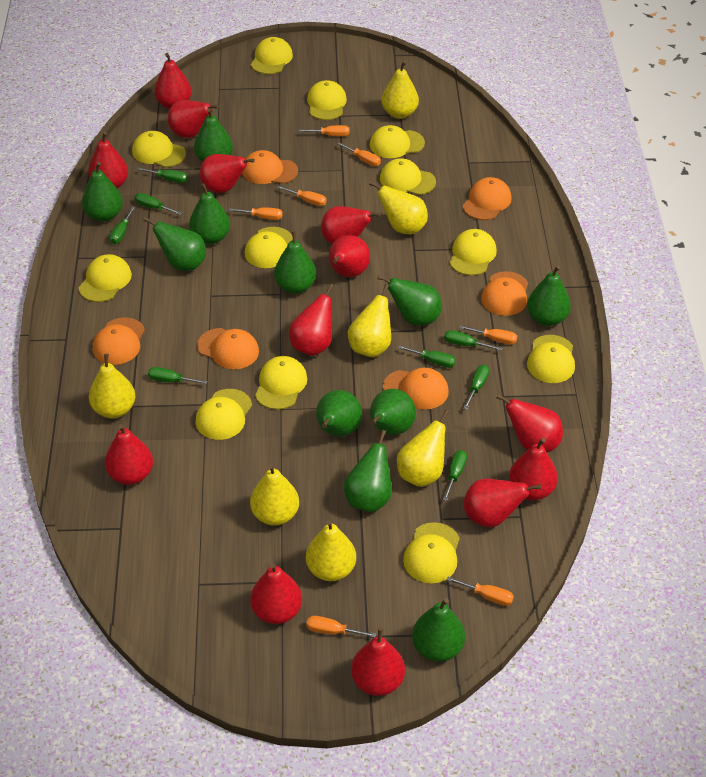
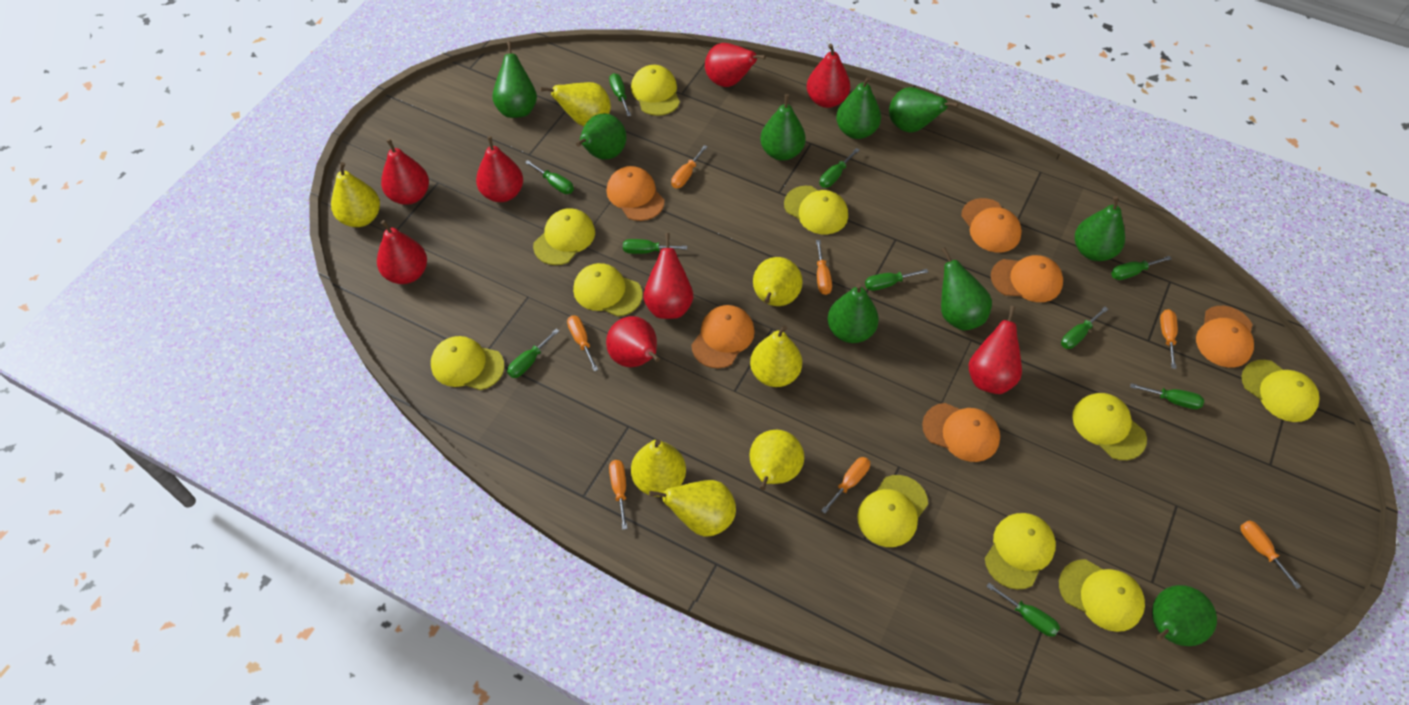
green pear: [82,162,123,222] [144,217,206,271] [189,183,230,244] [194,108,233,162] [274,231,316,294] [316,390,362,437] [344,430,392,512] [370,389,416,435] [378,275,442,326] [412,598,465,662] [527,265,571,326] = 11 -> [492,41,537,118] [576,113,626,160] [760,94,806,161] [828,283,879,343] [836,76,881,139] [889,87,958,133] [941,247,992,330] [1075,196,1125,261] [1152,585,1217,646] = 9
green screwdriver: [109,206,135,244] [135,193,182,215] [137,167,188,183] [148,367,208,384] [398,345,456,368] [443,450,467,501] [444,330,502,351] [463,365,489,410] = 8 -> [507,329,559,378] [525,160,574,194] [609,73,631,116] [623,239,687,254] [819,148,859,188] [865,269,928,291] [986,583,1060,637] [1061,307,1108,349] [1111,256,1172,280] [1130,383,1204,409] = 10
red pear: [88,132,128,189] [105,424,153,485] [154,53,192,109] [168,100,219,138] [200,154,255,193] [250,563,302,624] [289,283,334,356] [321,206,381,244] [329,235,370,277] [351,628,405,696] [464,479,541,527] [496,394,563,453] [509,438,558,500] = 13 -> [377,220,427,284] [381,139,429,205] [476,136,523,202] [606,316,660,367] [643,233,693,319] [705,43,766,87] [807,44,850,108] [969,306,1022,394] = 8
yellow cap: [78,254,132,302] [132,131,186,167] [196,389,252,440] [245,227,293,268] [251,37,293,74] [255,356,307,410] [307,80,347,120] [370,125,425,158] [380,158,436,195] [403,522,460,583] [450,229,497,276] [527,335,575,383] = 12 -> [431,336,504,390] [533,208,595,265] [573,263,643,317] [631,65,680,116] [784,186,848,234] [857,475,928,547] [985,513,1056,590] [1059,559,1145,632] [1072,393,1147,460] [1241,360,1319,422] = 10

